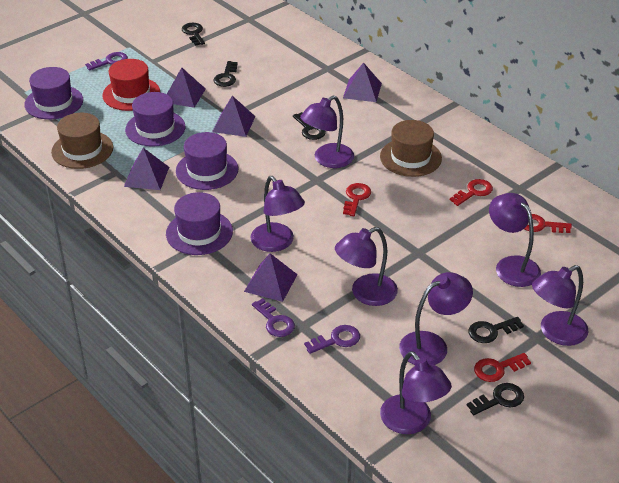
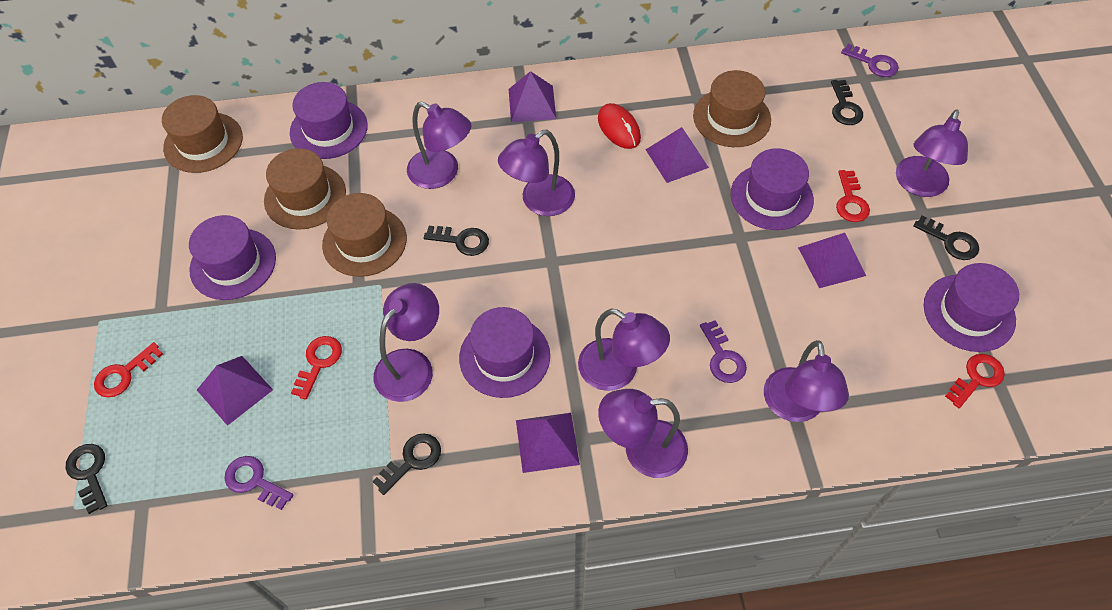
brown hat: [51,113,113,169] [380,120,442,177] = 2 -> [162,95,243,173] [264,148,346,230] [322,193,407,277] [693,70,771,147] = 4
purple hat: [24,67,83,119] [125,92,185,147] [166,192,233,255] [176,132,239,190] = 4 -> [189,215,276,300] [290,82,368,159] [459,307,550,398] [731,148,814,230] [924,263,1019,352] = 5
red hat: [102,59,160,111] = 1 -> none = 0
red mouse: none = 0 -> [598,103,641,149] = 1

